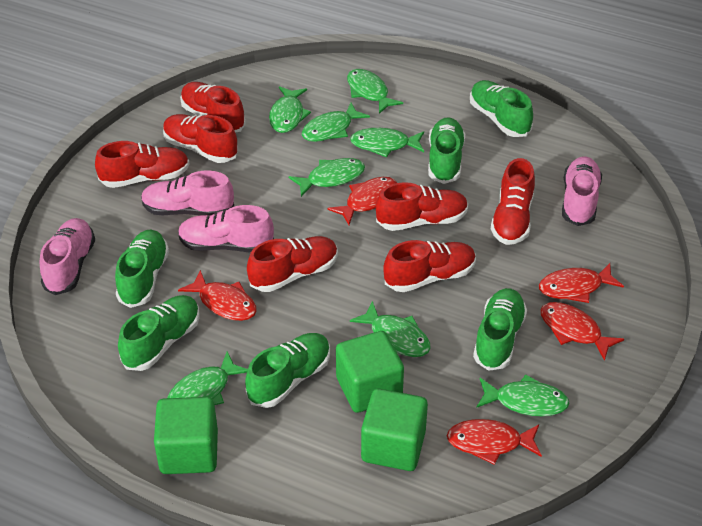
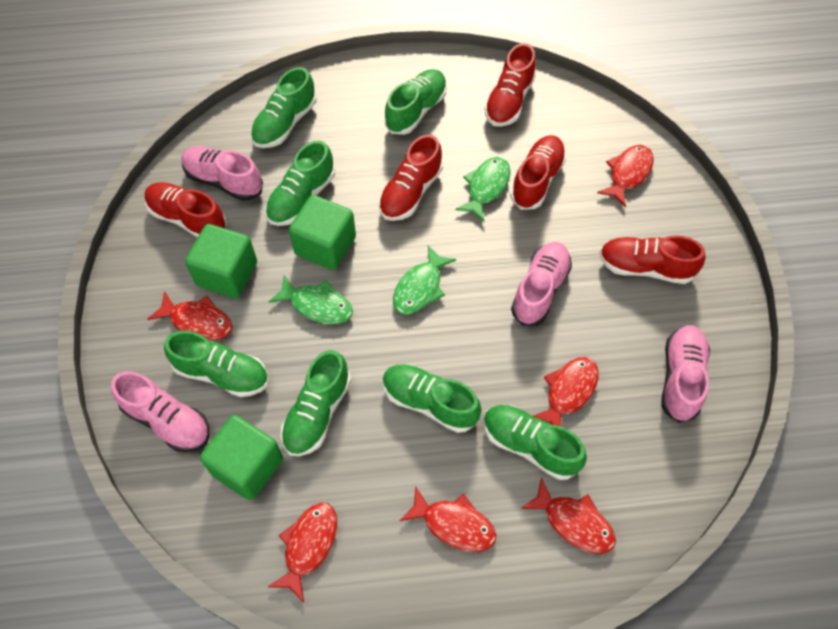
green fish: [167,351,248,405] [269,86,311,133] [289,158,365,197] [302,103,370,142] [347,69,403,114] [350,128,424,157] [350,301,431,357] [476,374,569,417] = 8 -> [269,275,353,324] [393,245,456,315] [455,157,511,222] = 3
green shoe: [115,230,169,308] [118,295,200,371] [245,333,330,408] [428,117,465,184] [470,80,533,137] [473,288,527,371] = 6 -> [164,331,269,397] [250,67,316,148] [265,140,335,226] [281,350,351,456] [383,364,482,433] [384,69,447,135] [483,405,587,480] = 7
red fish: [178,270,257,321] [327,177,397,225] [447,419,542,465] [539,263,624,303] [540,302,624,361] = 5 -> [148,291,232,341] [268,503,337,602] [399,486,496,552] [521,477,616,554] [533,357,599,427] [597,145,654,207] = 6
red shoe: [95,141,190,188] [163,114,238,163] [180,82,246,133] [247,236,338,292] [376,182,468,231] [383,240,476,292] [491,158,535,245] = 7 -> [145,182,226,238] [379,134,443,221] [484,43,536,127] [510,135,566,210] [599,235,705,284] = 5

